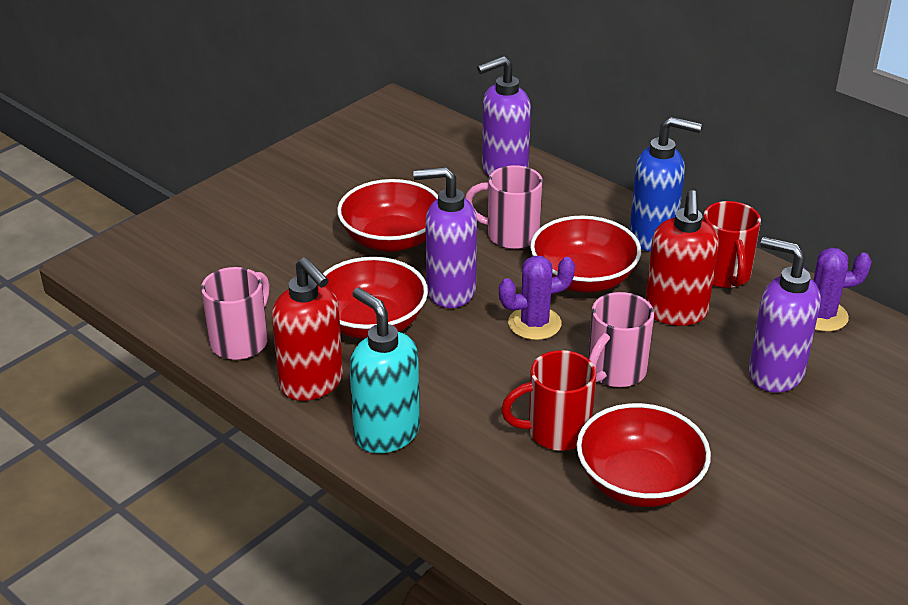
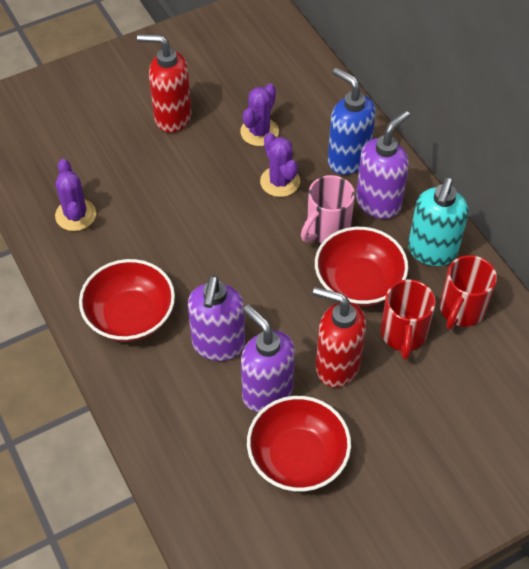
pink mug: [201,267,270,360] [465,165,543,249] [588,292,654,387] = 3 -> [301,175,355,243] = 1
purple cactus: [499,256,575,340] [803,248,872,332] = 2 -> [55,159,96,231] [240,84,279,146] [260,133,300,197] = 3
red bowl: [323,257,428,339] [337,179,438,252] [530,216,641,293] [576,403,711,507] = 4 -> [79,259,175,342] [247,396,351,491] [315,227,408,306] = 3

